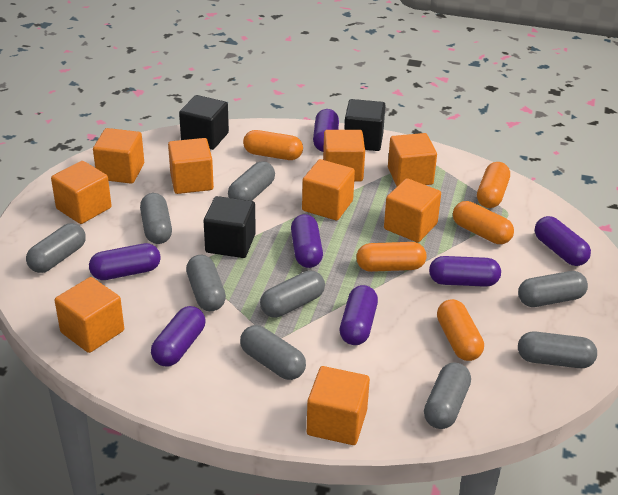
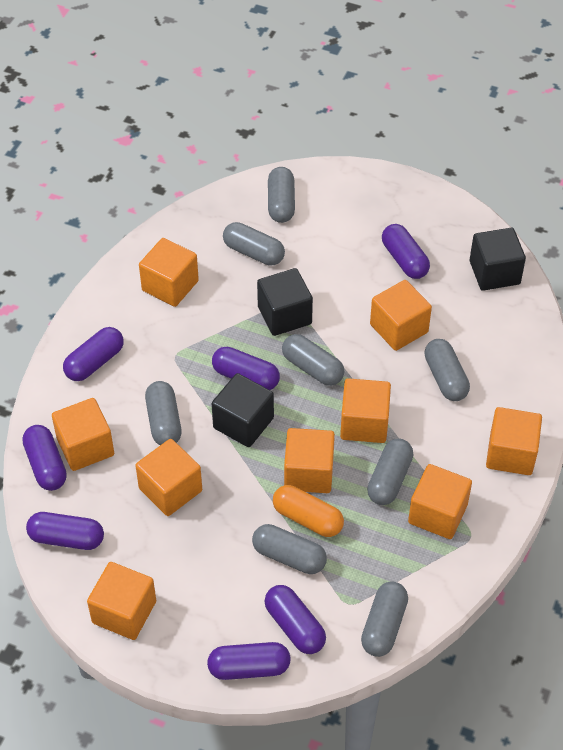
grey capsule: [26,223,86,273] [140,193,172,244] [186,255,226,311] [228,161,275,201] [240,325,306,380] [260,270,325,318] [424,362,471,429] [518,271,588,307] [518,331,597,368] = 9 -> [145,381,181,445] [223,222,285,266] [252,524,327,574] [268,167,295,223] [282,334,344,386] [361,581,408,657] [367,439,413,505] [424,339,470,401] = 8
orange capsule: [243,130,303,160] [356,242,427,272] [437,299,484,361] [453,201,514,244] [477,162,510,208] = 5 -> [273,485,344,537] = 1

